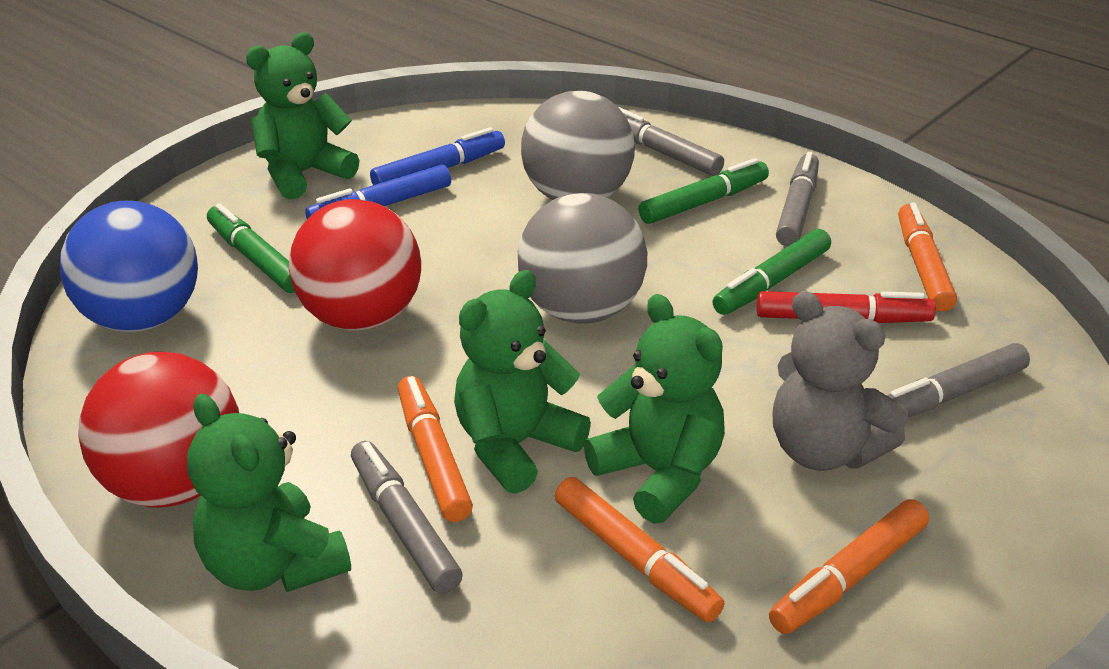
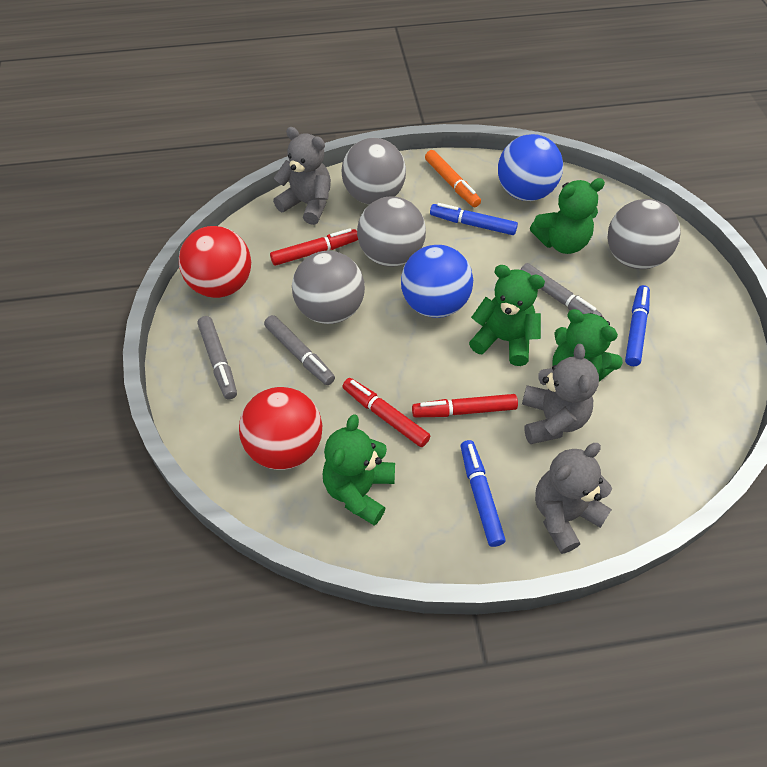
blue ball: [60,200,198,332] = 1 -> [401,245,473,318] [498,134,563,201] = 2
blue marker: [305,165,451,219] [370,127,505,185] = 2 -> [430,203,518,235] [461,440,506,547] [625,285,650,366] = 3
green marker: [207,203,295,293] [638,158,769,224] [712,229,831,315] = 3 -> none = 0
grey ball: [518,193,647,324] [521,91,635,200] = 2 -> [292,251,365,324] [342,138,406,205] [357,197,426,267] [607,199,680,269] = 4
grey marker: [351,441,463,594] [618,107,724,176] [776,152,819,246] [887,343,1030,417] = 4 -> [198,316,237,399] [264,315,335,385] [520,263,602,316] = 3
grey teddy bear: [772,291,908,471] = 1 -> [273,127,331,225] [522,344,599,444] [535,443,612,554] = 3
orange marker: [398,376,473,522] [555,477,724,622] [769,499,929,634] [898,203,957,312] = 4 -> [425,150,481,207] = 1
red marker: [757,291,936,323] = 1 -> [270,228,358,266] [342,378,430,447] [412,394,518,417] = 3

